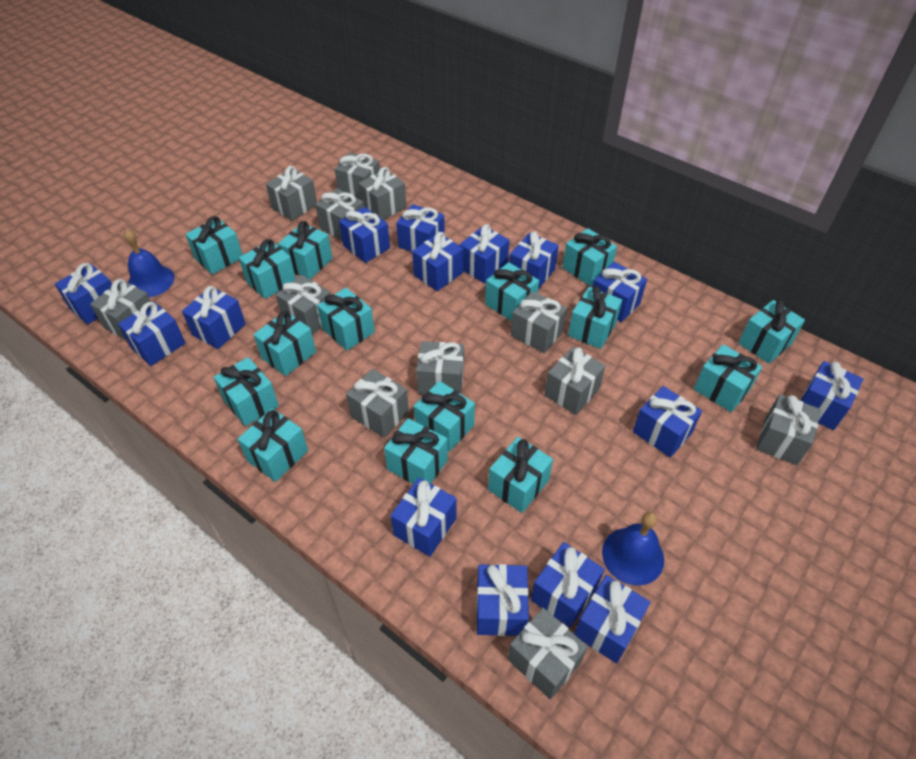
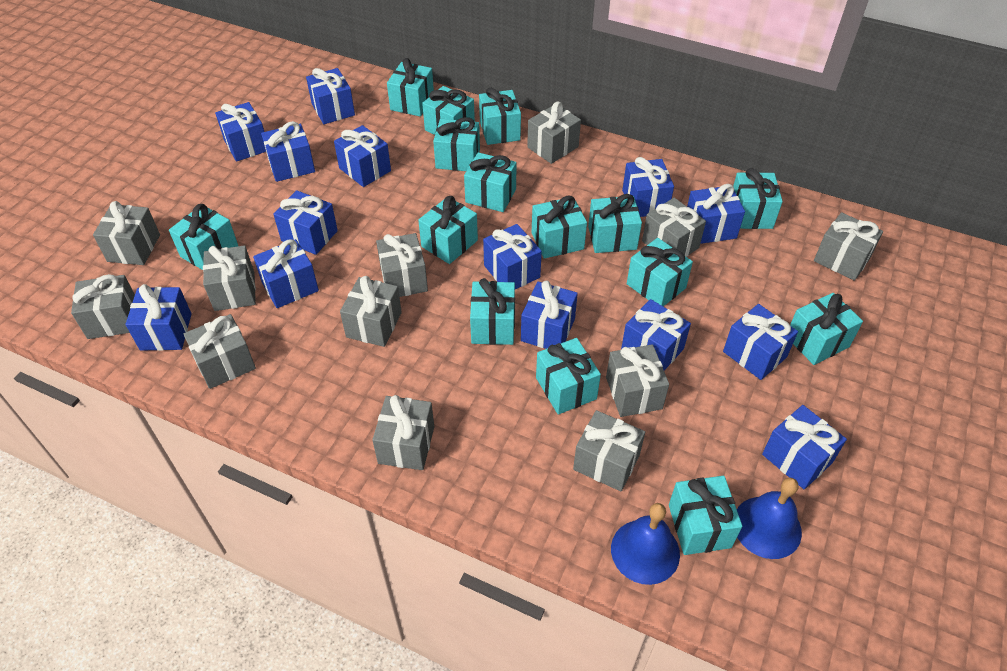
blue gift: [55,263,112,325] [118,302,186,366] [182,286,246,349] [339,207,390,263] [390,478,456,557] [396,204,445,252] [412,232,463,291] [460,224,510,283] [477,564,529,636] [509,231,559,290] [531,542,605,628] [574,575,651,664] [592,262,647,322] [633,386,702,458] [800,361,863,430] = 15 -> [125,284,192,351] [215,102,266,161] [253,239,319,308] [261,121,315,182] [273,190,338,255] [306,68,355,124] [334,125,391,187] [483,224,542,289] [521,281,578,349] [621,299,691,370] [622,157,674,217] [687,184,745,244] [723,304,798,380] [762,405,847,489] = 14

